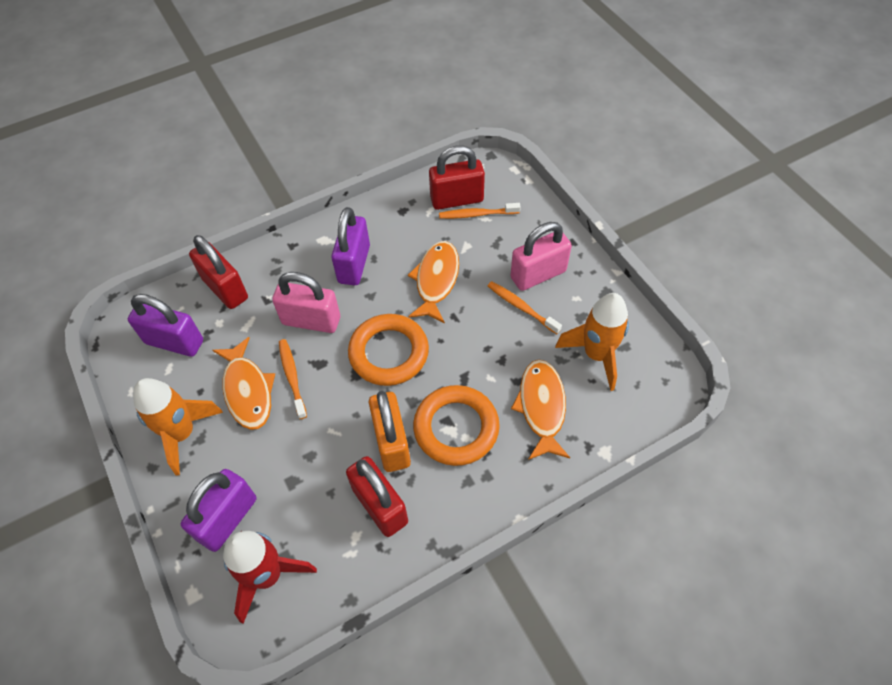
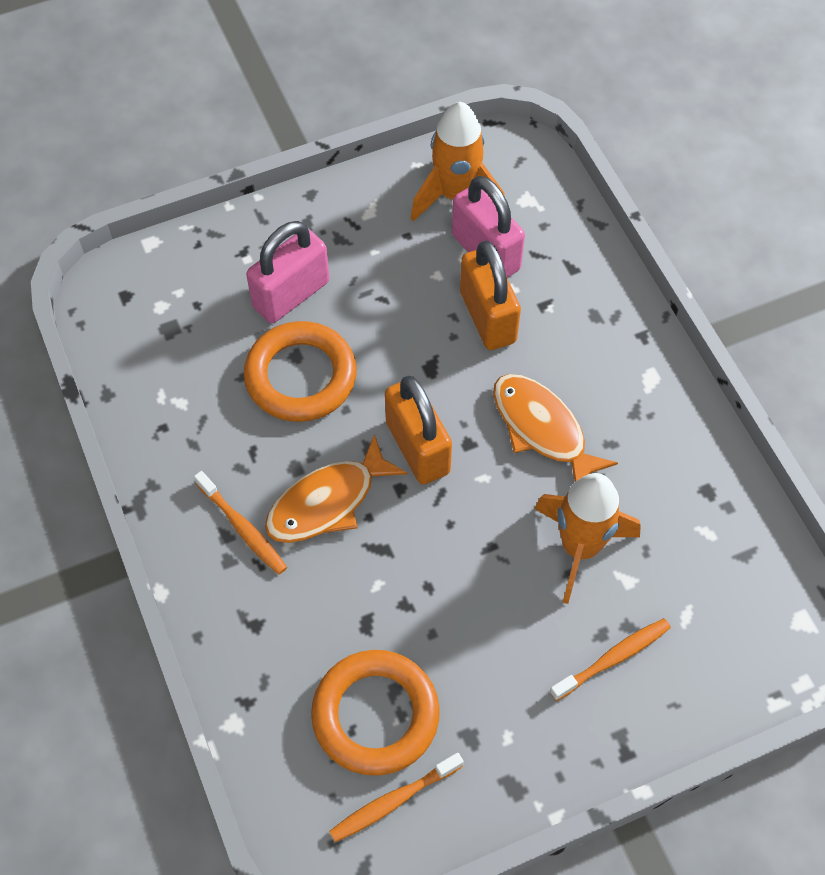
orange fish: [213,337,275,430] [408,241,459,323] [511,360,570,460] = 3 -> [265,434,408,543] [493,374,618,482] = 2
orange padlock: [369,391,411,472] = 1 -> [385,376,452,485] [460,240,521,350] = 2
purple padlock: [128,294,203,357] [181,469,256,552] [331,207,370,285] = 3 -> none = 0
red padlock: [189,235,248,309] [346,456,408,537] [429,145,485,210] = 3 -> none = 0
red rocket: [223,531,317,624] = 1 -> none = 0

